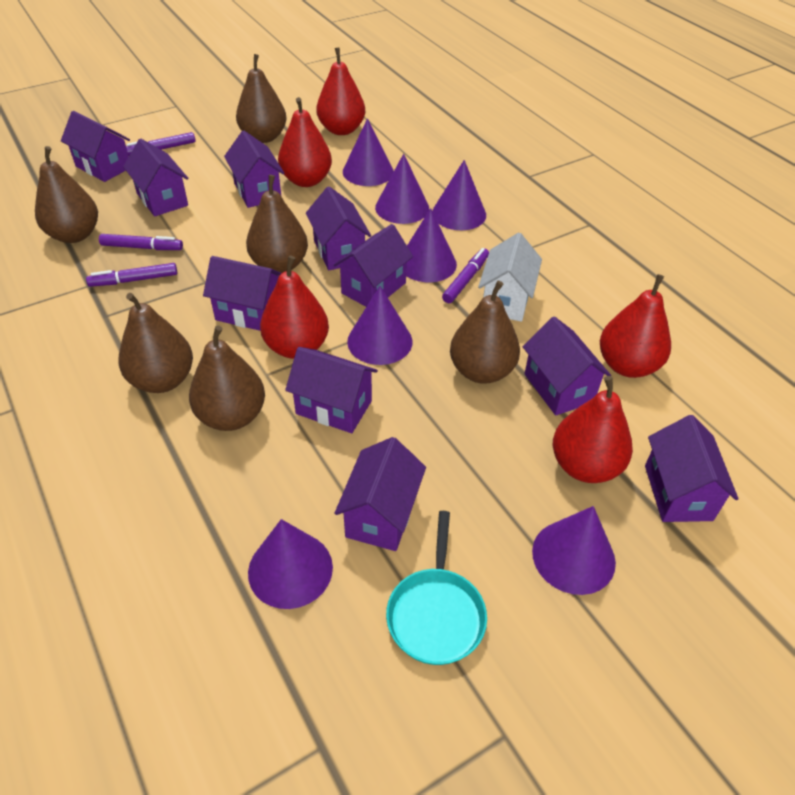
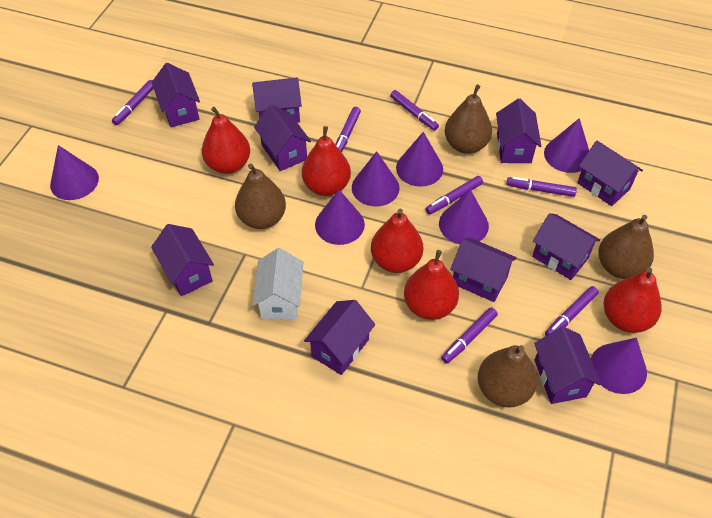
brown pear: [35,146,98,243] [119,293,193,393] [189,325,265,431] [236,54,286,143] [246,175,308,273] [450,281,520,384] = 6 -> [235,163,286,229] [445,84,492,154] [478,345,538,408] [599,215,654,279] = 4
purple marker: [86,263,177,287] [99,234,183,250] [126,132,196,156] [442,248,489,303] = 4 -> [112,80,154,125] [335,107,361,152] [390,90,439,131] [426,176,483,215] [441,307,498,364] [506,177,577,197] [545,286,599,336] = 7
turquoise pan: [386,511,487,665] = 1 -> none = 0

